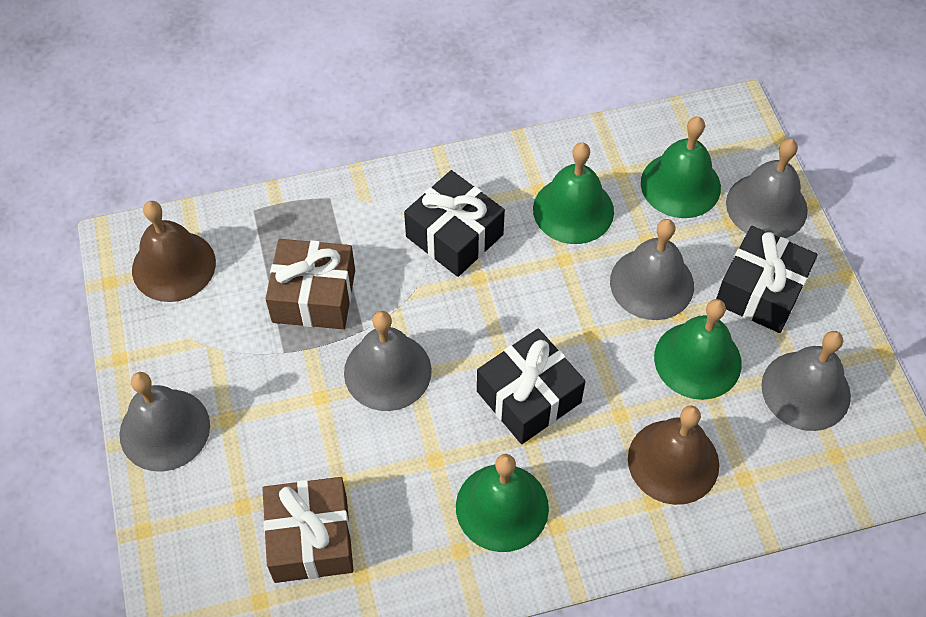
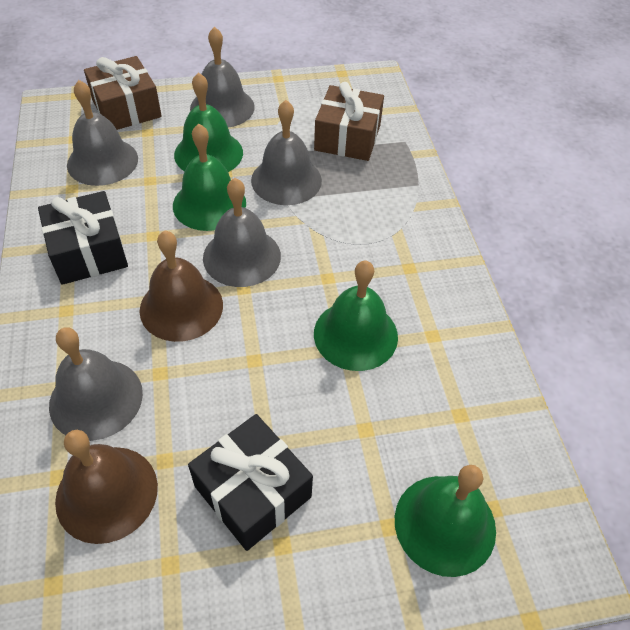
black gift: [404,170,505,277] [477,328,586,444] [716,226,818,333] = 3 -> [38,191,128,285] [188,414,313,551] = 2

